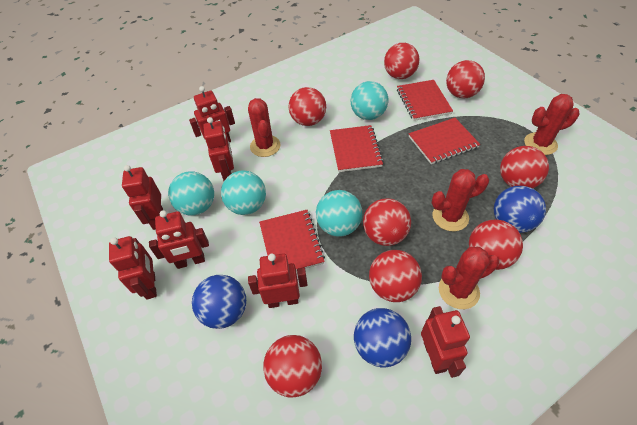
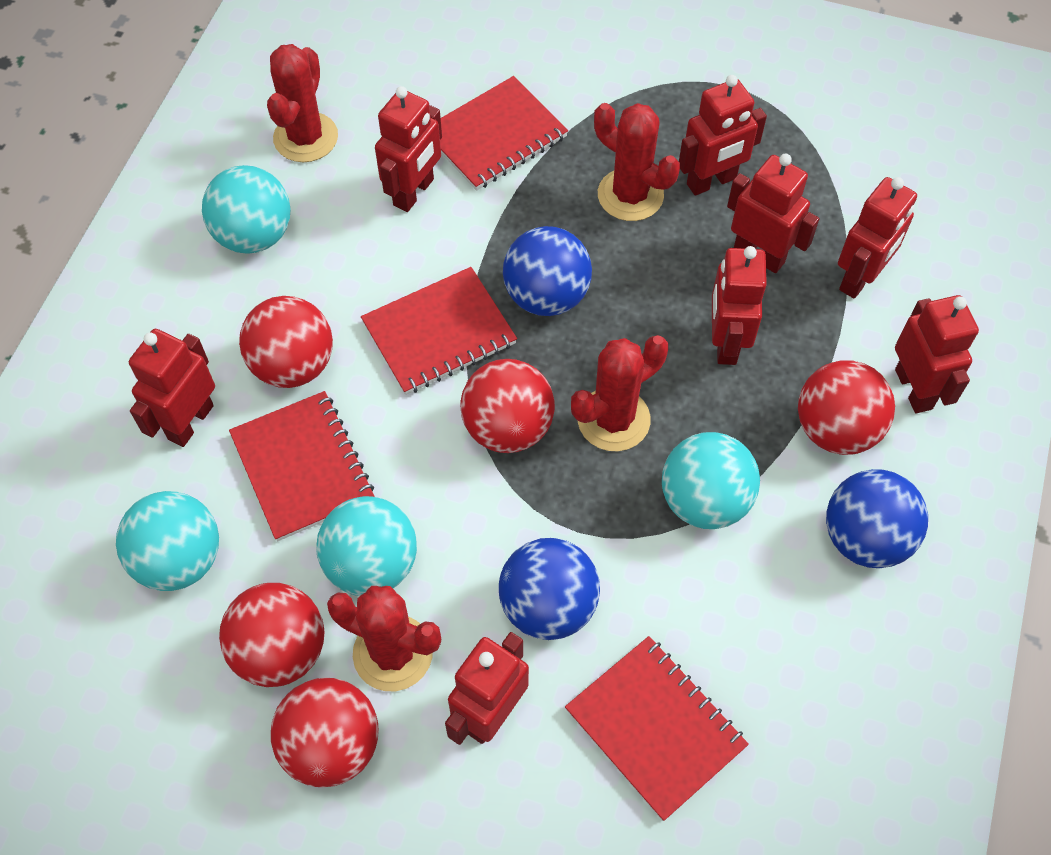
red ball: [263,335,322,398] [289,87,326,126] [363,198,411,246] [369,250,422,302] [384,43,419,79] [446,60,485,98] [469,219,523,270] [500,146,549,189] = 8 -> [219,583,324,687] [239,296,333,388] [271,678,378,787] [460,359,555,453] [798,360,895,455] = 5
red robot: [109,236,157,300] [122,165,163,230] [149,210,209,269] [189,86,235,142] [203,117,234,181] [248,253,308,308] [421,306,470,378] = 7 -> [129,329,215,447] [375,86,442,212] [445,632,529,745] [679,75,767,196] [712,246,767,365] [727,153,819,273] [838,177,917,299] [895,295,979,413] = 8

